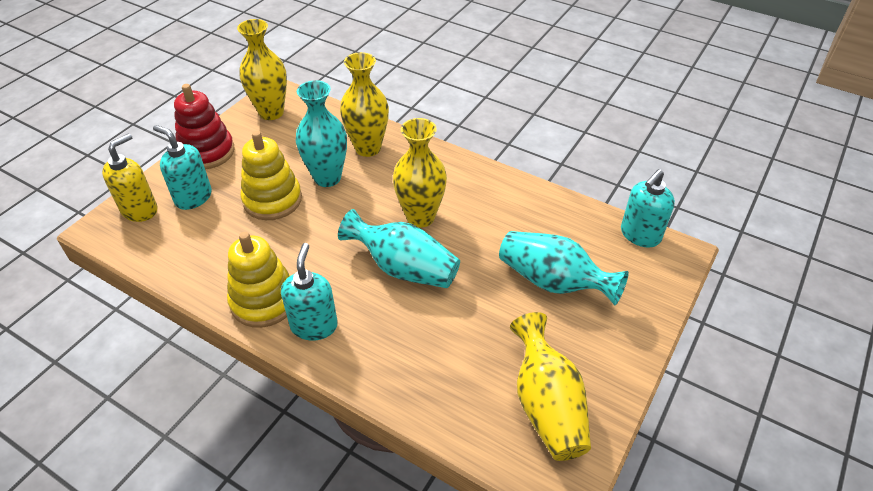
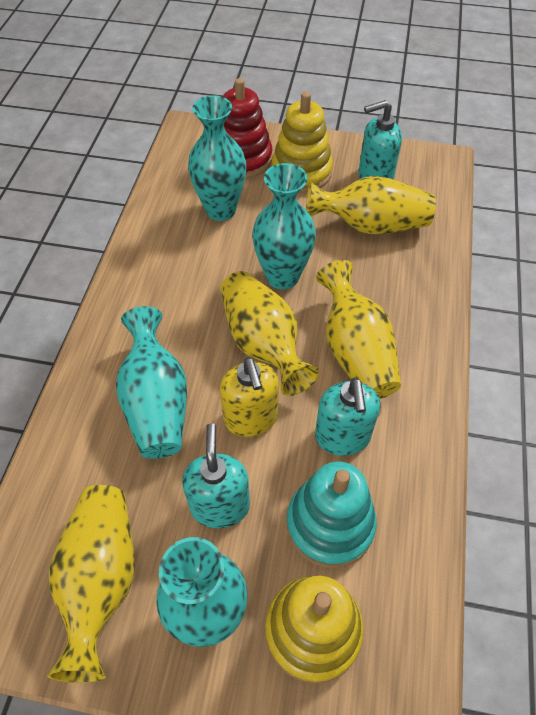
turquoise stacking toy: none = 0 -> [287,461,377,568] = 1
turquoise vase: [296,80,347,187] [338,209,460,288] [499,231,629,305] = 3 -> [116,306,187,459] [156,537,248,647] [188,95,246,221] [252,163,316,290] = 4

